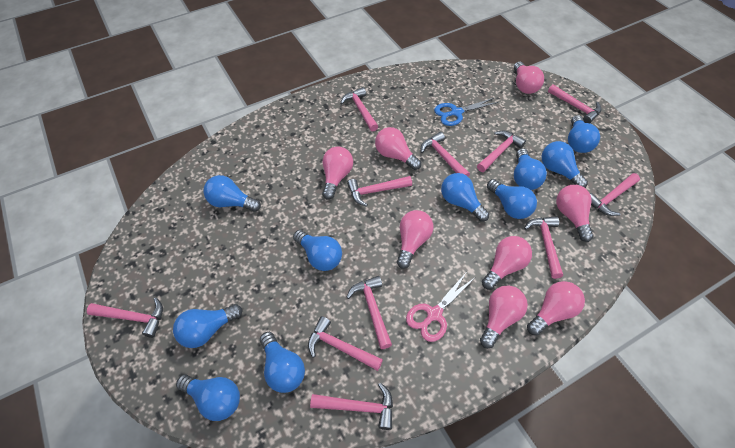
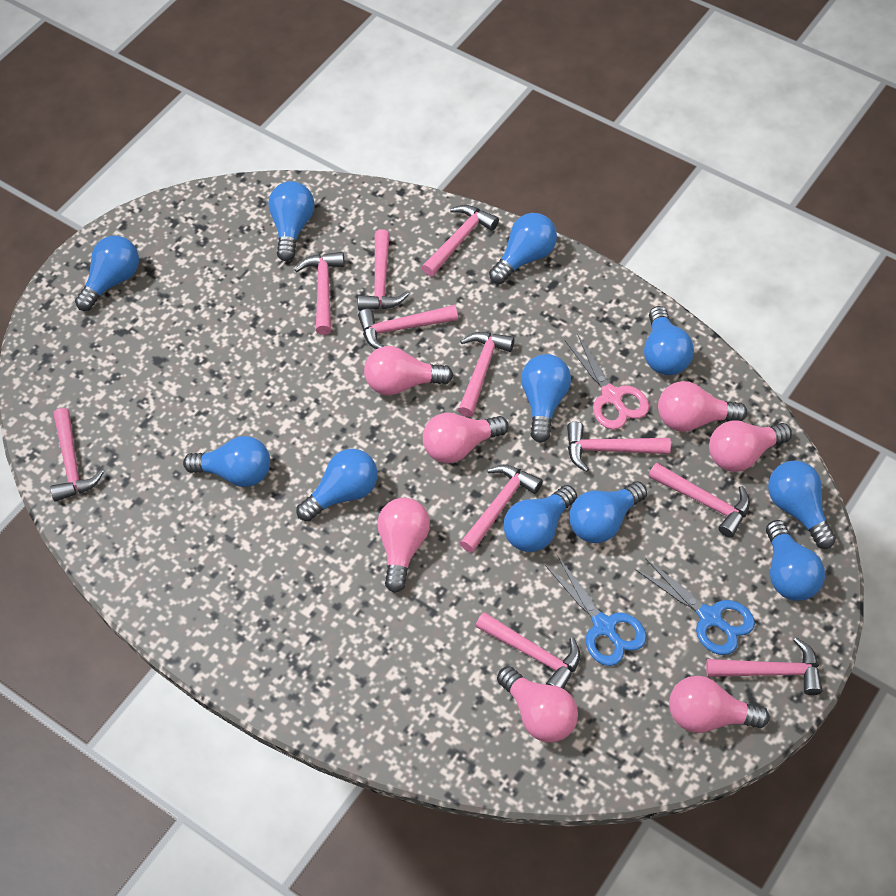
blue light bulb: [173,304,242,348] [176,375,240,421] [203,175,261,212] [260,332,305,393] [293,230,342,271] [441,173,489,222] [487,179,537,219] [514,148,547,190] [541,141,588,188] [568,115,600,153] = 10 -> [75,236,139,311] [183,436,270,487] [268,181,314,261] [297,449,377,521] [489,213,557,284] [503,485,577,552] [521,354,571,443] [569,481,647,543] [644,306,694,375] [766,520,825,601] [768,460,836,549] = 11
blue scissors: [434,98,499,126] = 1 -> [545,557,647,666] [635,558,755,655] = 2
pink light bulb: [322,146,353,200] [375,127,421,170] [397,210,433,268] [480,285,528,348] [482,236,532,290] [514,62,544,94] [527,281,585,336] [556,185,594,242] = 8 -> [364,346,453,395] [377,498,430,593] [423,413,509,464] [497,666,578,742] [658,381,747,432] [669,676,770,733] [709,421,792,472] = 7

